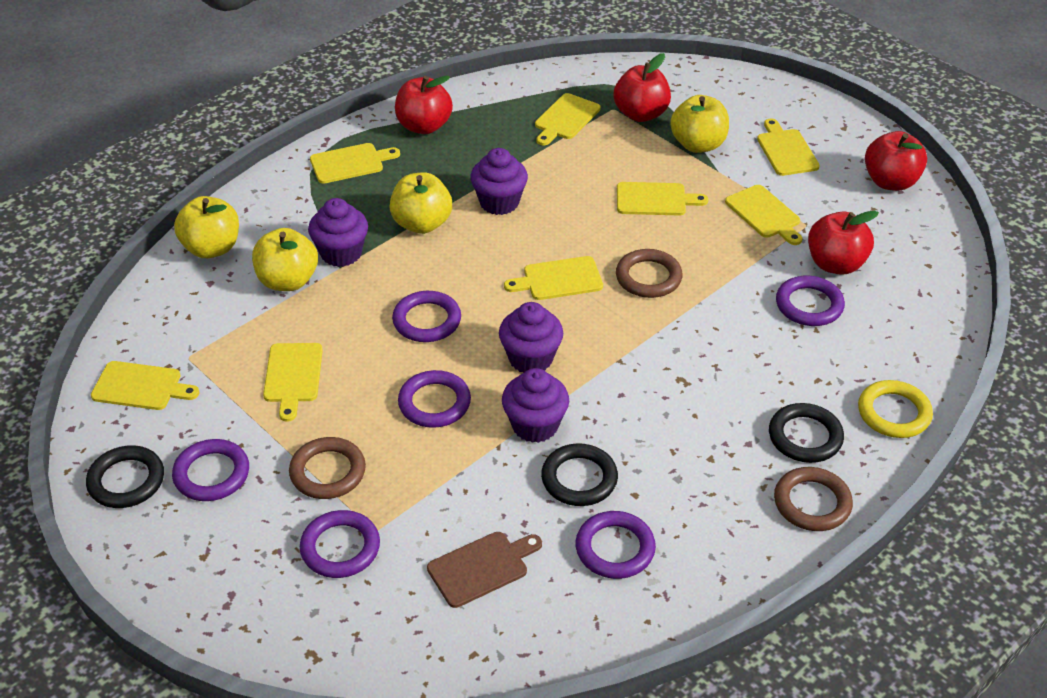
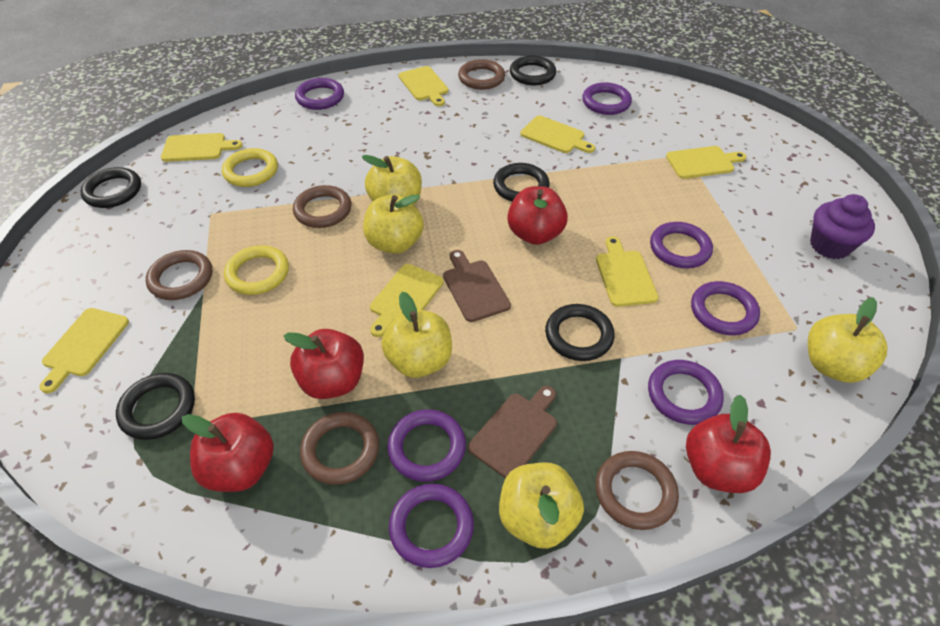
black ring: [86,445,164,508] [541,443,618,506] [769,403,844,463] = 3 -> [80,167,141,208] [116,373,195,440] [493,163,549,201] [510,56,556,85] [545,304,614,361] = 5
brown cutting board: [427,532,542,608] = 1 -> [443,250,511,322] [468,386,557,478] = 2
brown ring: [289,437,366,499] [616,249,683,298] [774,467,853,531] = 3 -> [146,250,212,300] [293,185,351,228] [300,412,379,485] [458,59,505,90] [596,451,679,530] = 5
purple cupcake: [308,198,368,267] [470,148,528,215] [499,302,563,373] [502,368,569,443] = 4 -> [810,194,875,259] = 1
purple ring: [172,439,249,501] [300,510,380,578] [392,291,461,342] [398,370,471,428] [576,511,656,579] [776,276,845,326] = 6 -> [295,78,344,110] [387,409,466,482] [389,484,474,568] [582,82,632,115] [648,360,724,425] [650,222,713,268] [691,281,760,335] = 7
yellow apple: [174,196,239,258] [252,228,318,291] [390,172,452,234] [670,95,729,153] = 4 -> [362,155,422,205] [363,194,424,254] [381,292,452,378] [499,462,584,549] [808,297,888,383] = 5
yellow cutting board: [91,361,199,410] [263,343,323,422] [310,143,400,184] [504,256,603,300] [535,93,600,145] [617,182,708,216] [725,185,802,245] [757,118,820,176] = 8 -> [39,308,129,393] [161,133,243,162] [370,264,443,337] [399,66,449,106] [520,116,595,153] [596,236,659,307] [666,146,747,179] = 7
yellow ring: [858,380,933,438] = 1 -> [222,148,278,187] [224,245,289,295] = 2

